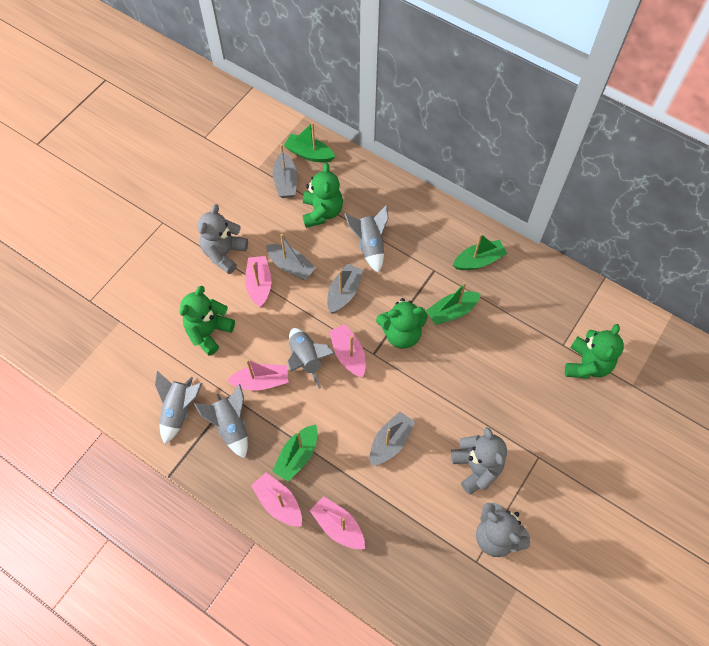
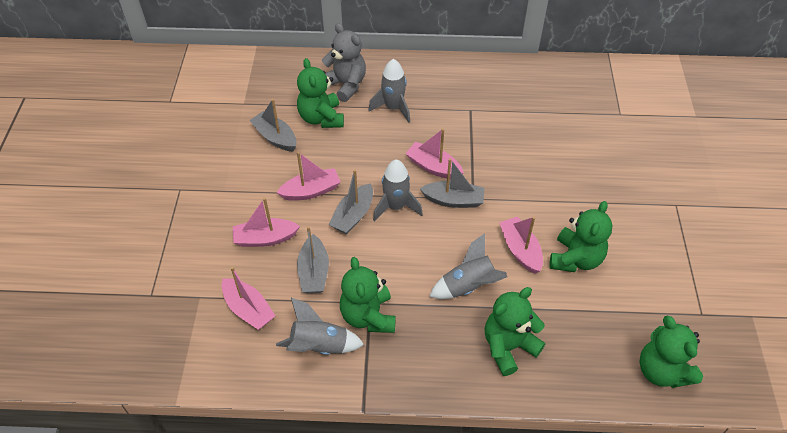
green boat: [272,425,318,482] [284,122,335,163] [426,282,481,325] [453,234,508,270] = 4 -> none = 0
green teddy bear: [179,286,235,356] [303,163,343,228] [376,298,428,349] [565,324,624,379] = 4 -> [297,58,344,128] [340,257,396,333] [485,287,545,376] [549,201,613,272] [639,316,703,388] = 5
grey teddy bear: [198,204,248,274] [451,427,507,495] [476,503,530,557] = 3 -> [322,23,366,102] = 1

